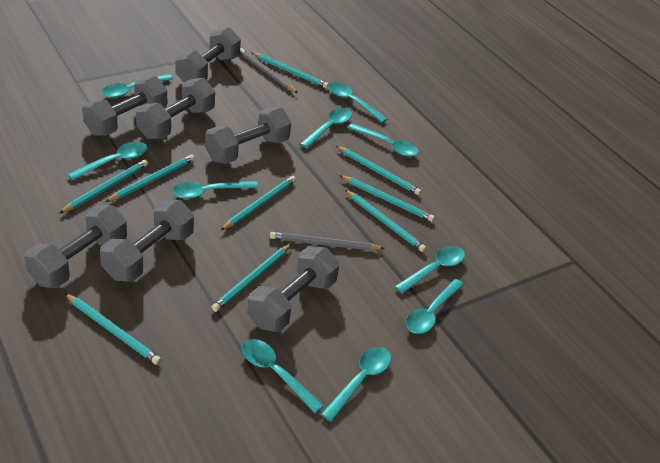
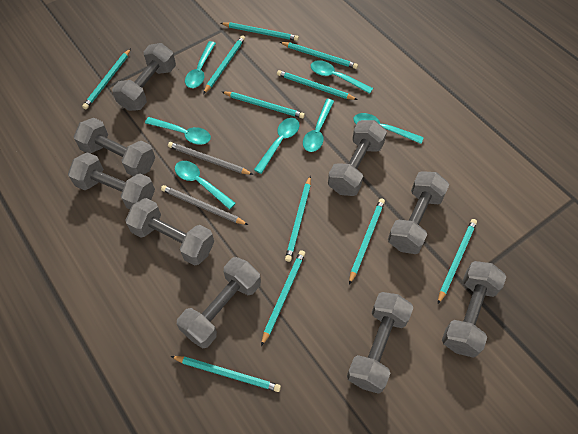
grey dumbbell: [24,205,127,288] [82,76,167,136] [100,200,194,282] [136,78,215,139] [176,27,241,83] [205,107,291,164] [247,246,339,332] = 7 -> [68,152,155,209] [73,118,155,176] [112,43,176,111] [125,198,214,266] [177,257,261,348] [328,120,387,196] [347,292,413,394] [388,171,449,254] [442,261,506,358] = 9
turquoise pencil: [59,160,148,213] [65,293,161,365] [105,154,195,202] [211,244,291,312] [220,176,296,231] [251,52,329,88] [336,146,421,195] [339,175,435,222] [345,189,426,252] = 9 -> [82,48,131,109] [171,356,281,392] [203,35,245,94] [221,22,299,41] [222,91,305,118] [261,250,305,346] [277,70,358,100] [280,42,358,69] [285,176,311,262] [349,198,385,284] [438,219,477,304] = 11
turquoise spoon: [68,142,147,180] [102,74,173,98] [172,181,259,199] [242,339,324,413] [300,108,352,148] [321,347,391,422] [328,82,387,123] [348,123,419,157] [395,246,465,294] [406,279,464,334] = 10 -> [145,117,211,145] [175,161,236,210] [185,41,216,88] [254,118,300,174] [303,99,334,152] [310,60,373,94] [353,113,424,144] = 7

